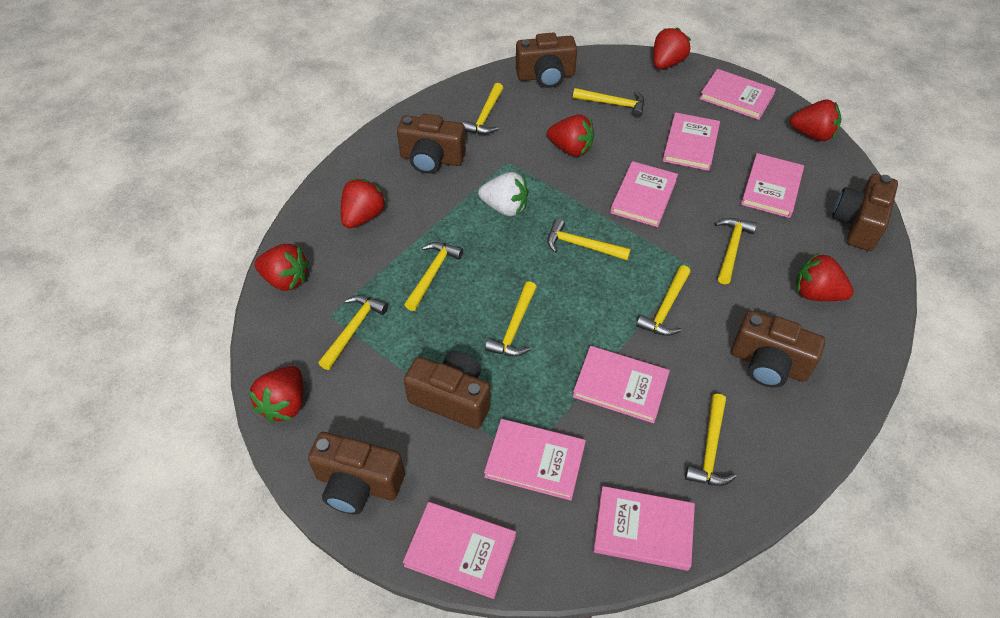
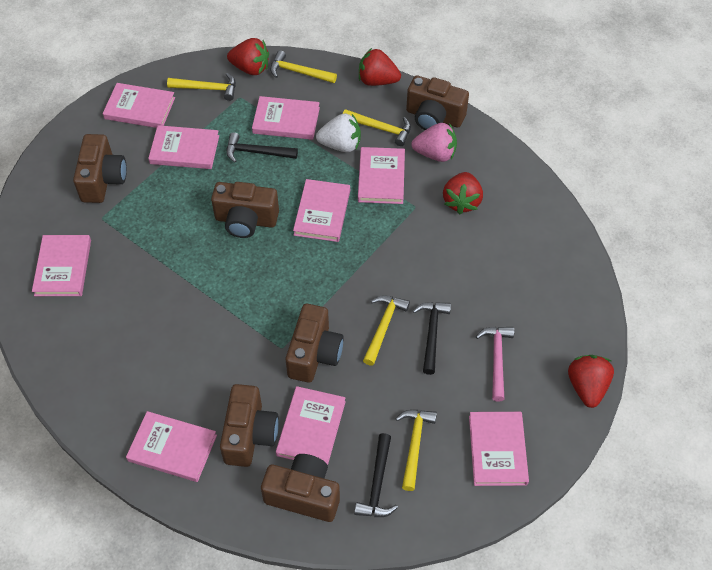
black hammer: none = 0 -> [226,132,298,162] [354,433,398,517] [413,302,451,375] = 3
pink book: [403,502,516,599] [484,419,586,501] [573,346,670,423] [593,486,695,571] [610,161,678,227] [663,113,720,171] [700,69,776,120] [741,153,804,218] = 8 -> [32,235,91,296] [103,83,175,128] [126,411,217,482] [148,125,219,169] [252,96,320,140] [276,386,346,465] [293,179,350,242] [358,147,405,204] [469,412,529,486] = 9
pink hammer: none = 0 -> [476,327,514,402] = 1
pink strawberry: none = 0 -> [411,123,457,162] = 1
red strawberry: [248,366,303,423] [254,244,309,291] [341,179,386,229] [547,114,594,157] [653,27,691,69] [790,100,841,141] [795,253,854,301] = 7 -> [227,38,269,75] [359,48,401,86] [443,172,483,214] [568,355,614,408] = 4
yellow hammer: [319,295,388,370] [404,242,463,311] [463,83,503,134] [485,281,537,357] [547,218,631,260] [573,88,644,118] [636,265,690,336] [685,394,736,486] [715,218,757,284] = 9 -> [167,73,236,101] [270,51,337,83] [343,109,411,146] [363,295,410,366] [395,410,437,491] = 5

